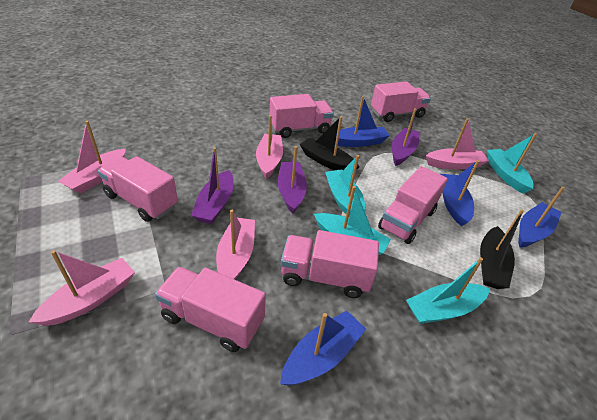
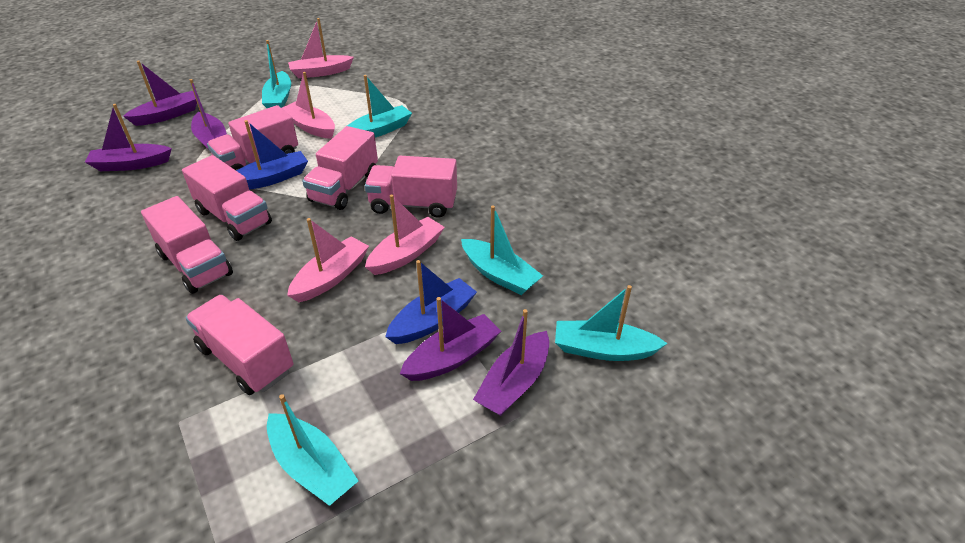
black boat: [300,116,360,170] [480,209,524,289] = 2 -> none = 0
blue boat: [280,311,366,385] [335,96,390,147] [440,160,479,226] [518,187,564,248] = 4 -> [236,120,308,190] [385,260,477,344] = 2
pink boat: [29,250,135,326] [58,121,126,194] [216,210,255,280] [256,115,283,179] [426,118,489,170] = 5 -> [282,72,335,139] [287,218,369,302] [288,18,354,78] [365,195,445,275] = 4
purple boat: [191,147,233,224] [278,146,307,214] [392,108,420,166] = 3 -> [85,104,172,171] [123,61,197,126] [190,79,227,150] [400,297,501,381] [473,309,549,416] = 5
turquoise boat: [314,186,391,255] [325,155,366,217] [406,257,490,324] [487,133,537,194] = 4 -> [262,40,291,108] [267,394,359,506] [347,75,412,138] [461,205,543,295] [555,285,668,361] = 5

